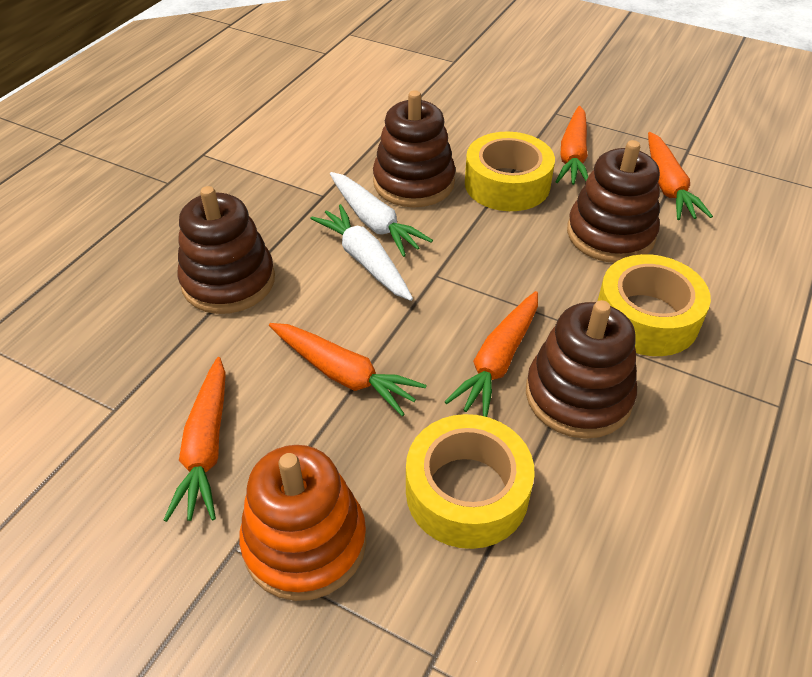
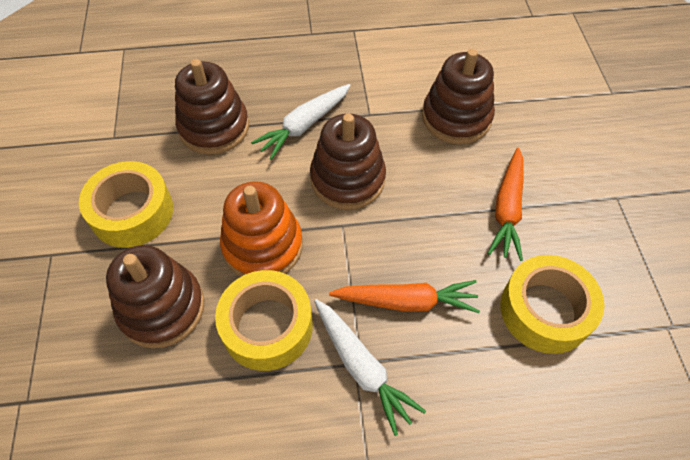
orange carrot: [164,357,226,522] [269,323,427,417] [445,291,538,417] [555,106,588,185] [648,132,713,220] = 5 -> [329,280,480,313] [488,148,524,261] = 2

